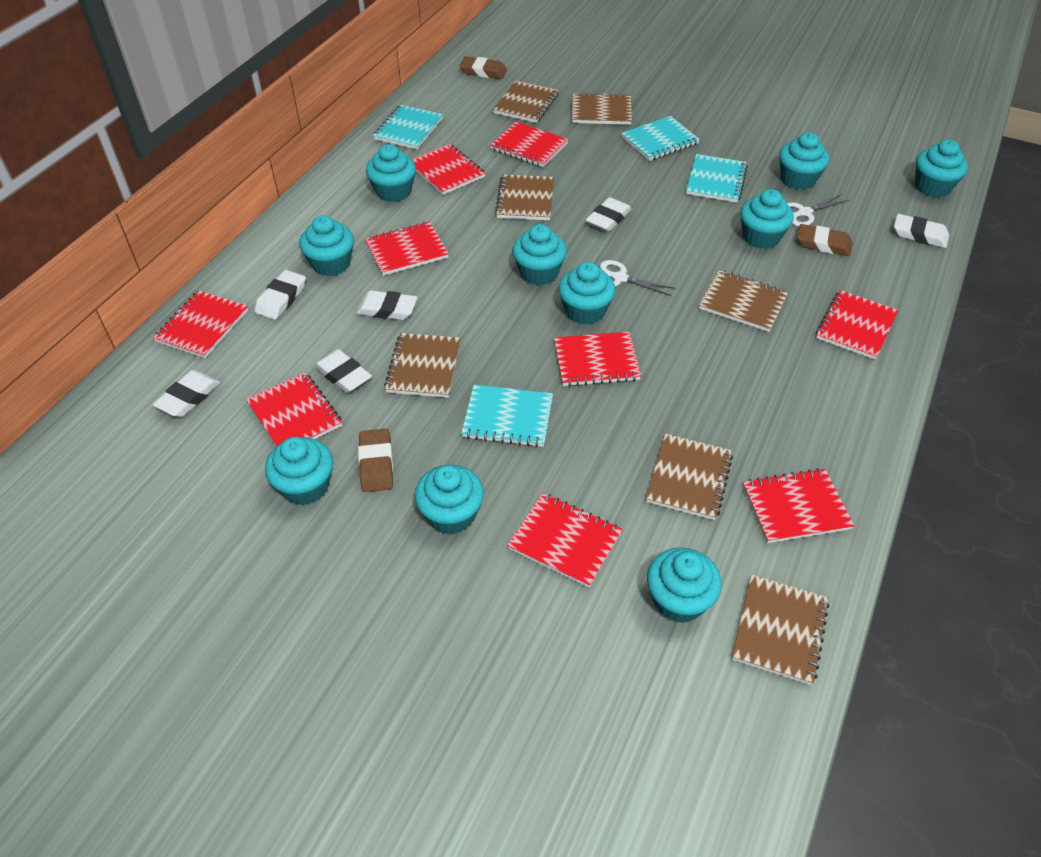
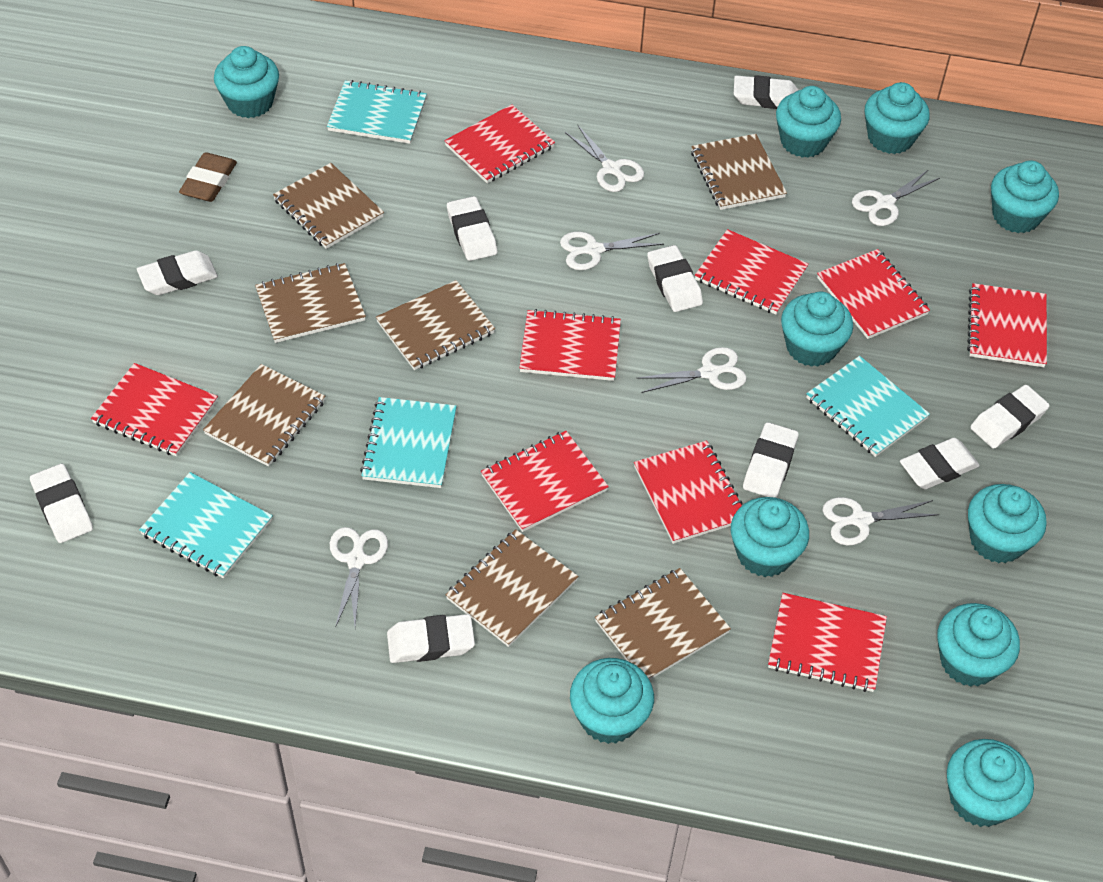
brown eraser: [358,429,393,492] [460,56,507,79] [797,224,853,256] = 3 -> [179,152,237,202] = 1
white eraser: [153,370,220,417] [255,270,306,320] [314,349,372,393] [356,290,417,320] [586,197,632,232] [894,214,949,248] = 6 -> [30,464,93,543] [137,250,218,295] [387,614,475,663] [447,196,497,261] [647,245,703,312] [734,75,798,109] [743,422,799,498] [900,438,980,489] [970,385,1050,449] = 9
white scissors: [600,260,675,296] [787,194,849,227] = 2 -> [330,527,388,628] [560,232,664,270] [565,126,644,192] [637,347,747,393] [822,497,939,546] [852,170,940,226] = 6

